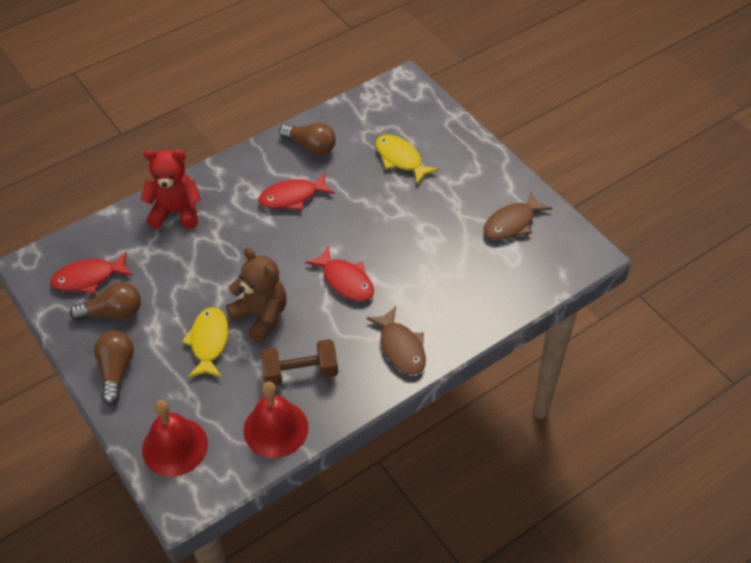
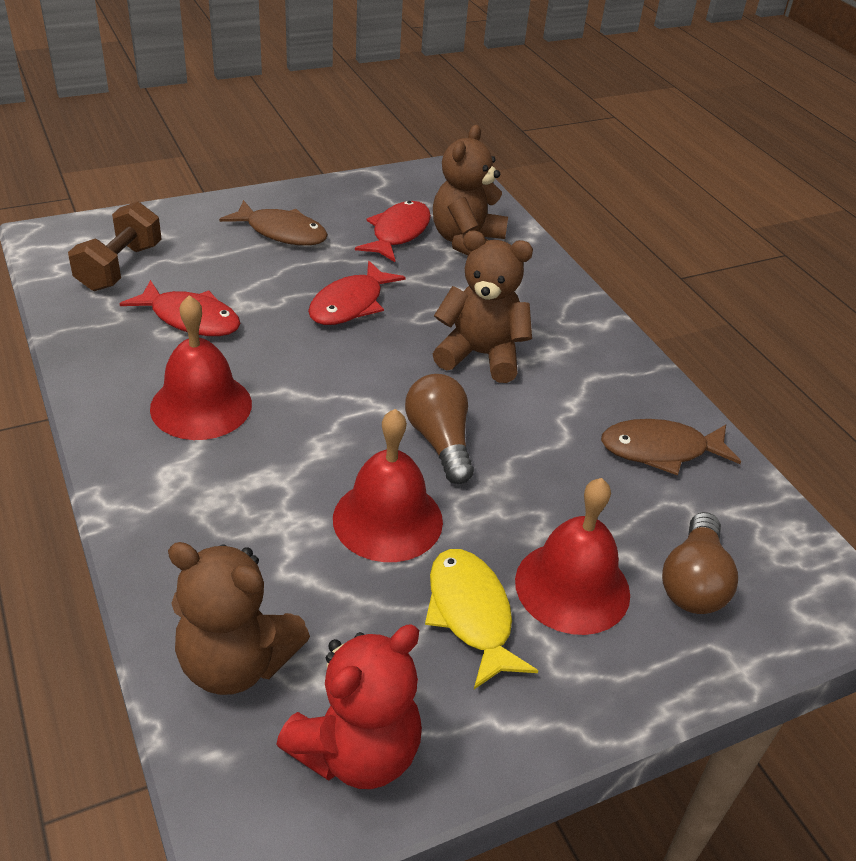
brown light bulb: [70,282,141,321] [94,331,134,405] [279,123,336,156] = 3 -> [405,374,474,484] [662,512,738,614] = 2
brown teddy bear: [226,248,287,343] = 1 -> [168,542,310,695] [433,125,508,256] [433,230,533,383] = 3
red bell: [142,400,208,477] [243,381,308,458] = 2 -> [150,295,252,440] [333,409,443,562] [515,478,630,635] = 3
yellow fish: [182,307,228,378] [376,135,439,185] = 2 -> [425,549,538,689] = 1

